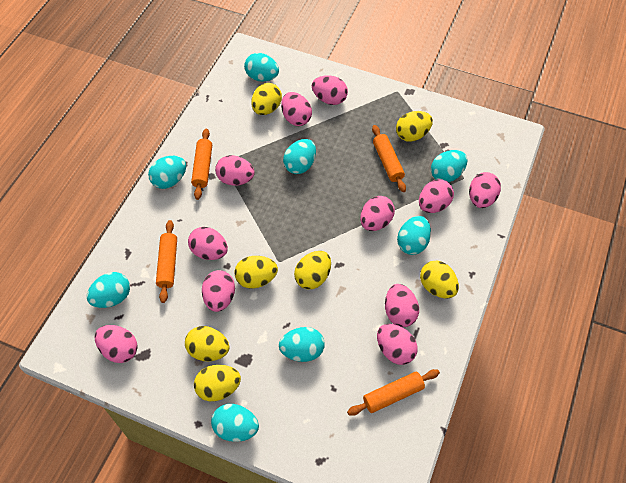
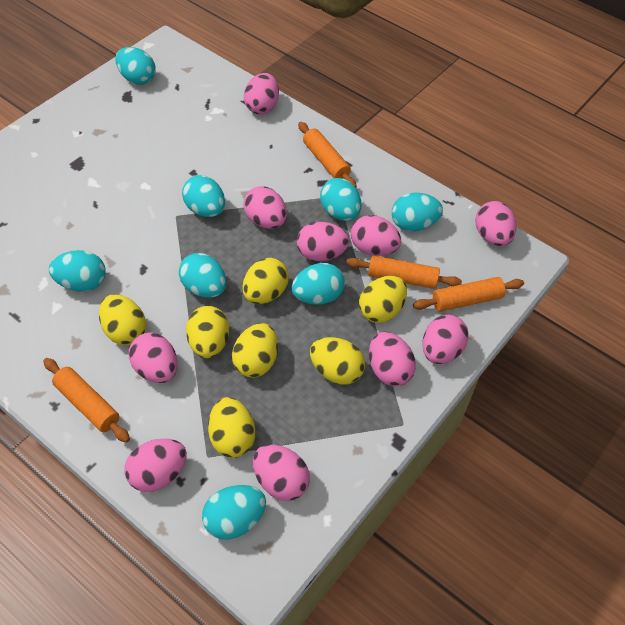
pink egg: [95,325,138,363] [188,227,228,260] [202,270,235,312] [215,155,255,186] [281,92,312,126] [312,75,348,105] [360,196,395,231] [377,324,418,365] [385,284,419,327] [419,179,454,213] [469,172,501,208] = 11 -> [124,439,187,492] [129,332,178,383] [243,186,287,229] [244,73,279,114] [253,444,310,501] [297,222,350,261] [351,215,401,256] [369,332,416,386] [422,315,469,364] [475,201,516,246] = 10

